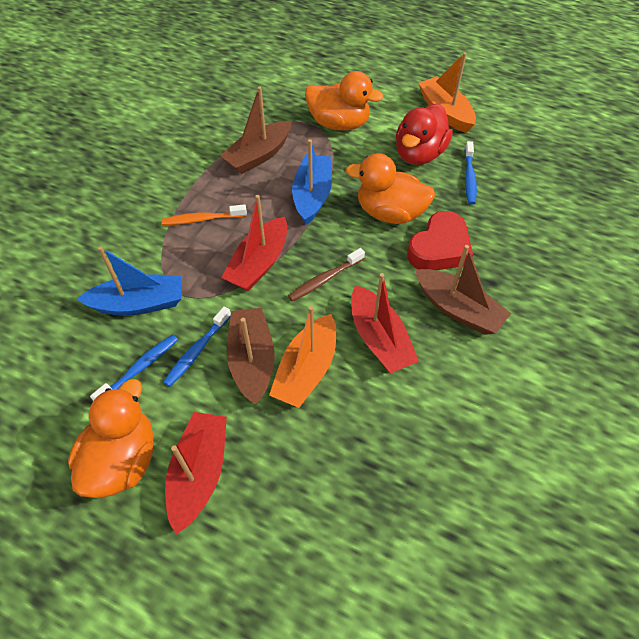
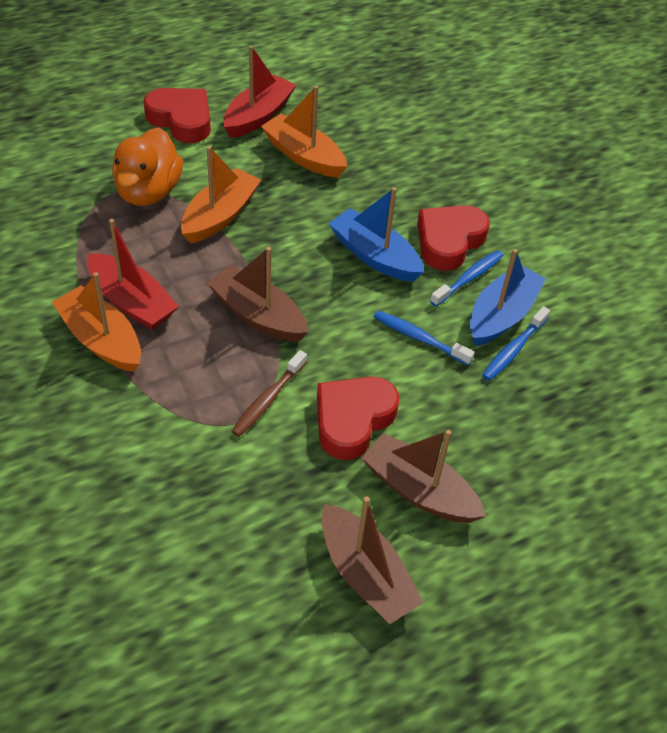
orange boat: [269,306,336,408] [418,52,476,133] = 2 -> [52,272,141,372] [181,146,261,243] [261,86,347,178] = 3
orange duck: [68,379,153,498] [305,71,384,131] [346,153,435,224] = 3 -> [112,127,183,206] = 1
orange toothbrush: [162,204,247,225] = 1 -> none = 0
red boat: [165,412,227,535] [221,195,287,291] [351,273,419,373] = 3 -> [87,219,179,330] [223,45,296,138] = 2
red duck: [396,104,453,165] = 1 -> none = 0
red heart: [407,211,473,270] = 1 -> [143,88,211,143] [317,377,399,460] [417,205,490,271] = 3

